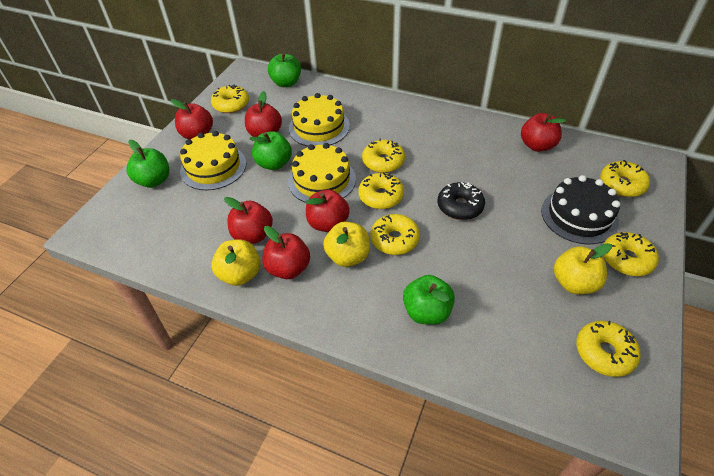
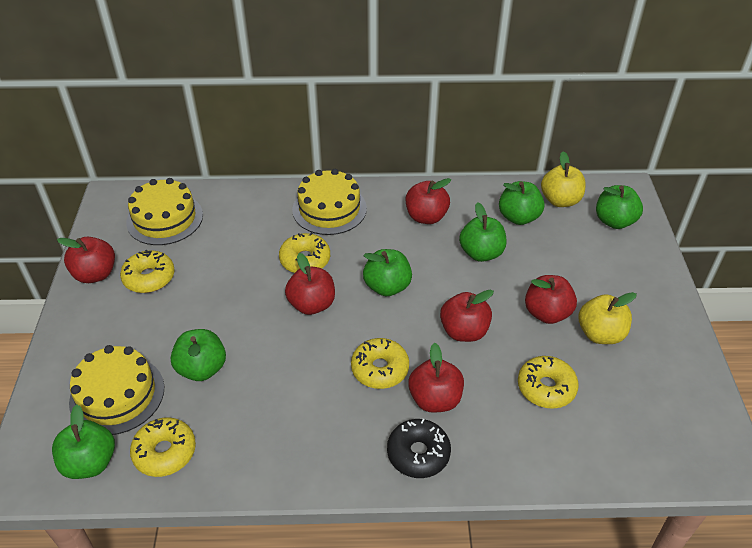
black cake: [541,175,620,245] = 1 -> none = 0
green apple: [127,140,170,188] [249,131,292,170] [268,52,301,87] [403,275,455,325] = 4 -> [52,404,115,479] [171,329,226,381] [363,249,412,296] [459,202,506,262] [499,181,544,225] [596,185,643,229] = 6
yellow apple: [211,239,261,286] [323,222,370,267] [554,243,612,294] = 3 -> [541,151,586,207] [579,292,637,344] = 2
yellow donut: [211,84,249,113] [358,172,404,209] [362,139,405,173] [370,214,420,255] [576,321,641,377] [600,160,650,197] [603,232,659,276] = 7 -> [120,249,175,293] [130,417,196,477] [279,232,330,273] [351,338,409,389] [518,356,579,409] = 5

